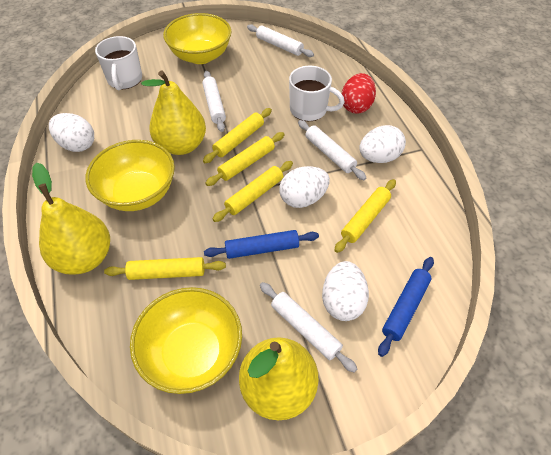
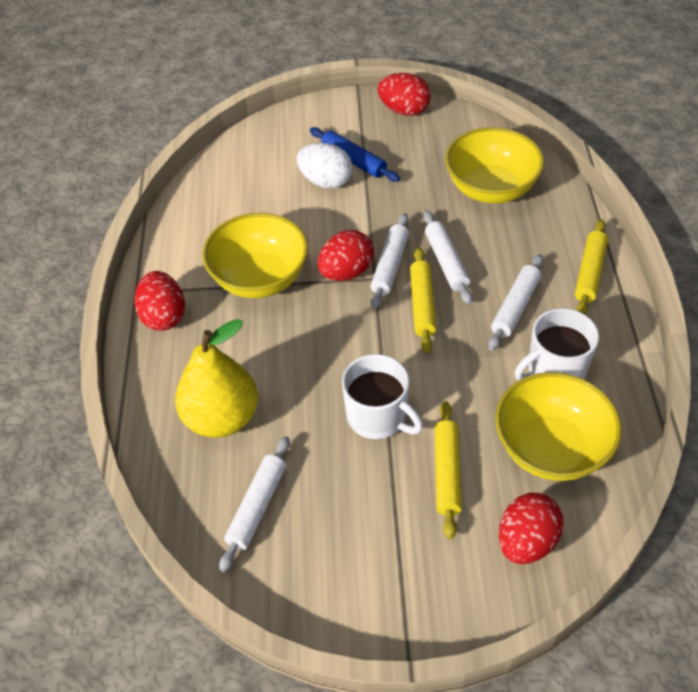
blue rolling pin: [204,230,319,259] [378,257,434,357] = 2 -> [310,127,400,182] = 1
red egg: [342,73,376,114] = 1 -> [134,271,185,331] [317,230,374,281] [378,73,431,116] [499,493,564,564] = 4
white egg: [49,113,94,152] [279,166,330,208] [322,261,369,321] [359,125,406,163] = 4 -> [297,143,352,189] = 1
yellow pear: [32,163,110,275] [141,70,206,155] [239,337,318,420] = 3 -> [175,319,258,438] = 1
yellow rolling pin: [104,257,226,280] [203,108,272,163] [205,132,284,186] [213,161,293,222] [334,179,396,253] = 5 -> [410,248,436,353] [435,401,462,539] [575,219,608,314] = 3

